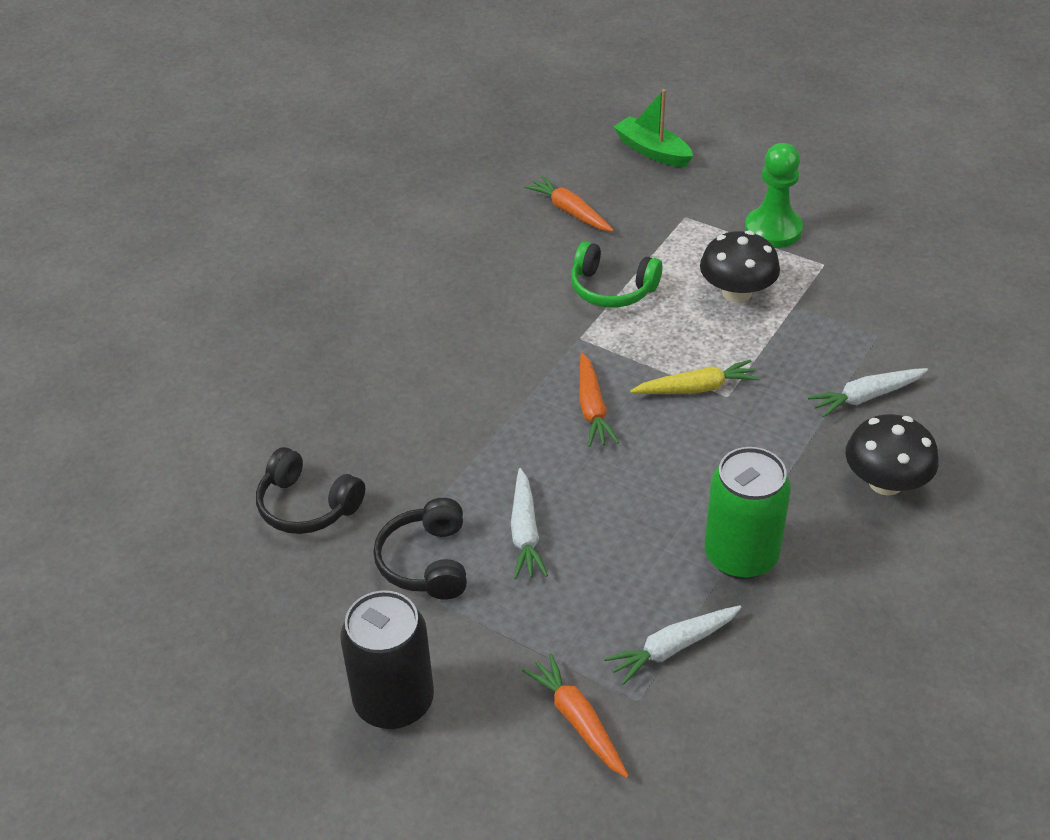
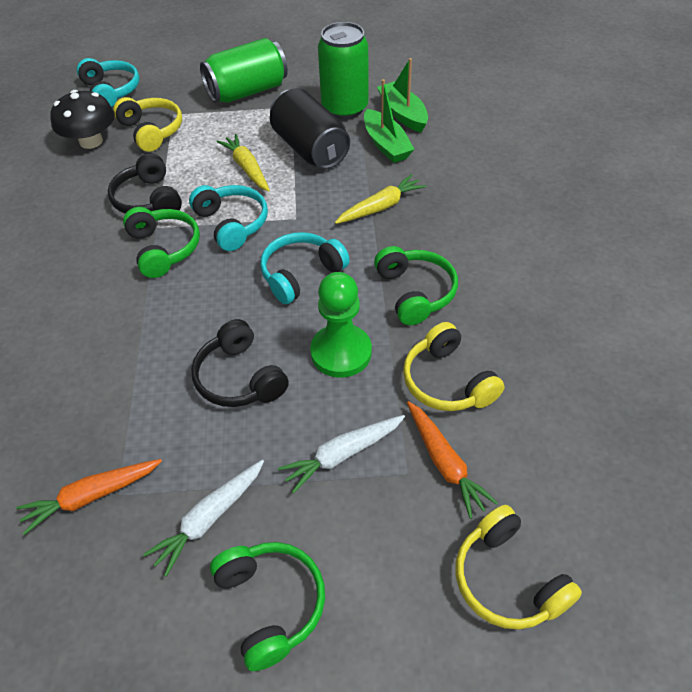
black mushroom: [700,230,780,303] [845,414,939,496] = 2 -> [50,90,115,149] = 1
green boat: [614,89,693,167] = 1 -> [364,79,415,163] [377,58,428,132] = 2
green can: [705,447,791,579] = 1 -> [200,38,288,103] [318,22,368,119] = 2
green headphones: [571,241,663,308] = 1 -> [123,207,200,278] [210,542,325,671] [374,246,458,325] = 3
orange carrot: [522,653,629,778] [525,176,614,232] [579,353,619,447] = 3 -> [16,459,162,535] [407,401,498,519] = 2
turquoise headphones: none = 0 -> [77,58,140,107] [189,185,268,251] [260,232,350,304] = 3
white carrot: [511,468,548,579] [604,605,742,685] [808,368,928,418] = 3 -> [143,460,264,577] [278,415,405,494] = 2
yellow carrot: [630,359,760,394] = 1 -> [217,134,270,192] [335,174,427,224] = 2
yellow headphones: none = 0 -> [113,97,182,152] [403,322,505,411] [455,505,582,630] = 3

